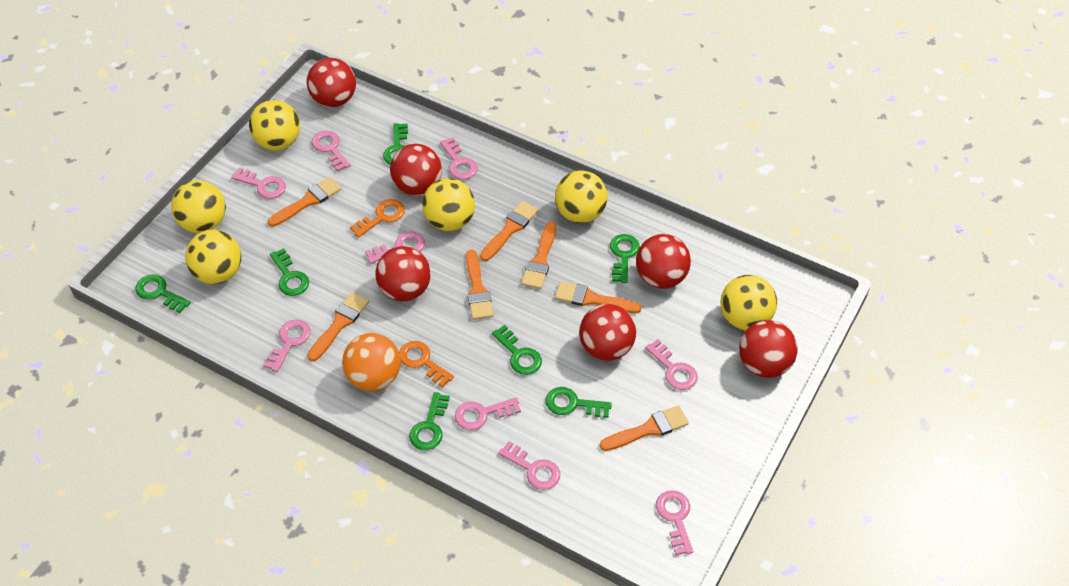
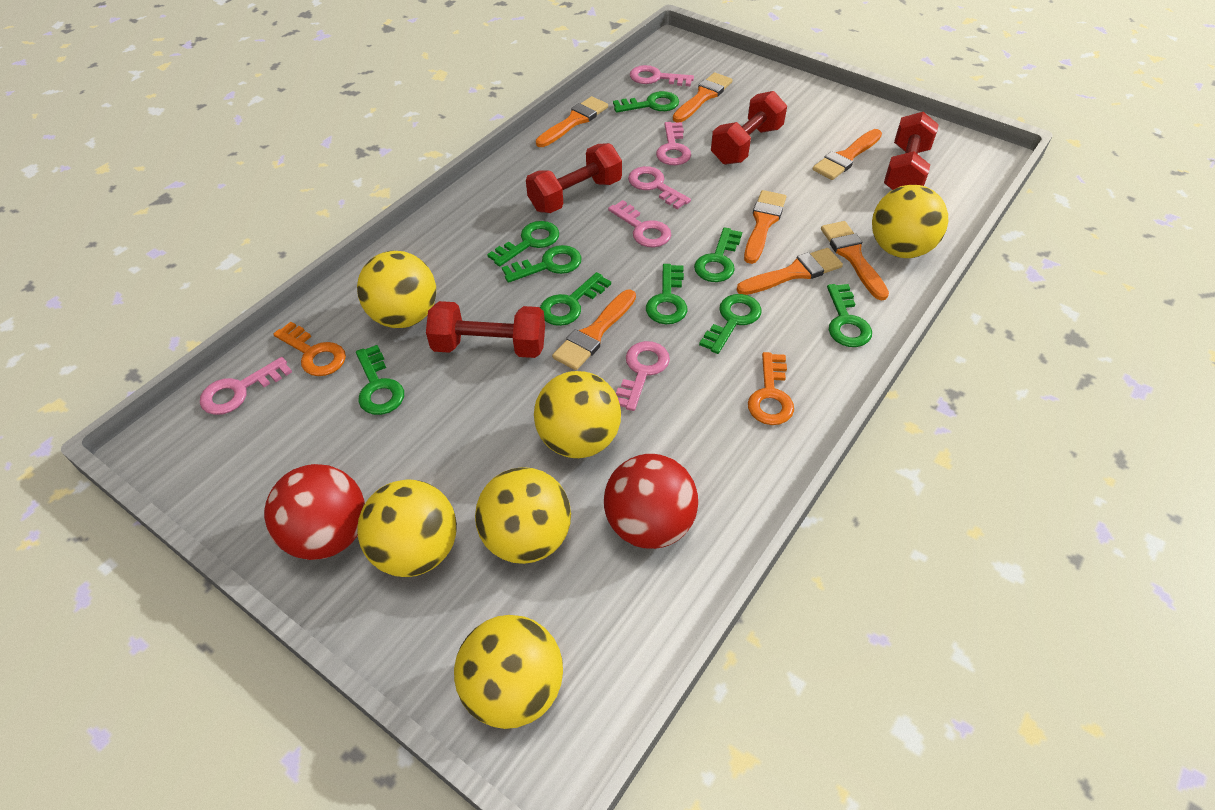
green key: [135,274,191,313] [270,248,309,296] [383,123,408,165] [409,392,450,450] [492,325,542,375] [546,387,612,418] [610,234,640,283] = 7 -> [356,345,404,415] [487,221,559,267] [502,245,582,283] [540,272,611,326] [613,91,679,113] [646,264,687,324] [694,227,742,282] [699,294,762,354] [827,284,872,347] = 9
orange ball: [342,333,401,391] = 1 -> none = 0
pink key: [231,168,286,199] [263,319,311,372] [312,131,351,171] [365,231,425,264] [440,137,478,180] [455,397,521,430] [498,441,560,490] [645,339,698,390] [656,490,693,555] = 9 -> [200,357,292,415] [608,200,671,247] [616,341,670,411] [628,166,691,209] [630,65,694,86] [656,122,691,165] = 6
red ball: [307,58,356,107] [375,246,431,301] [390,144,442,196] [579,304,636,361] [636,234,691,289] [739,320,798,378] = 6 -> [264,464,365,560] [604,454,698,549] = 2
red dumbbell: none = 0 -> [426,301,545,358] [526,143,622,213] [711,91,787,165] [884,112,939,190] = 4

